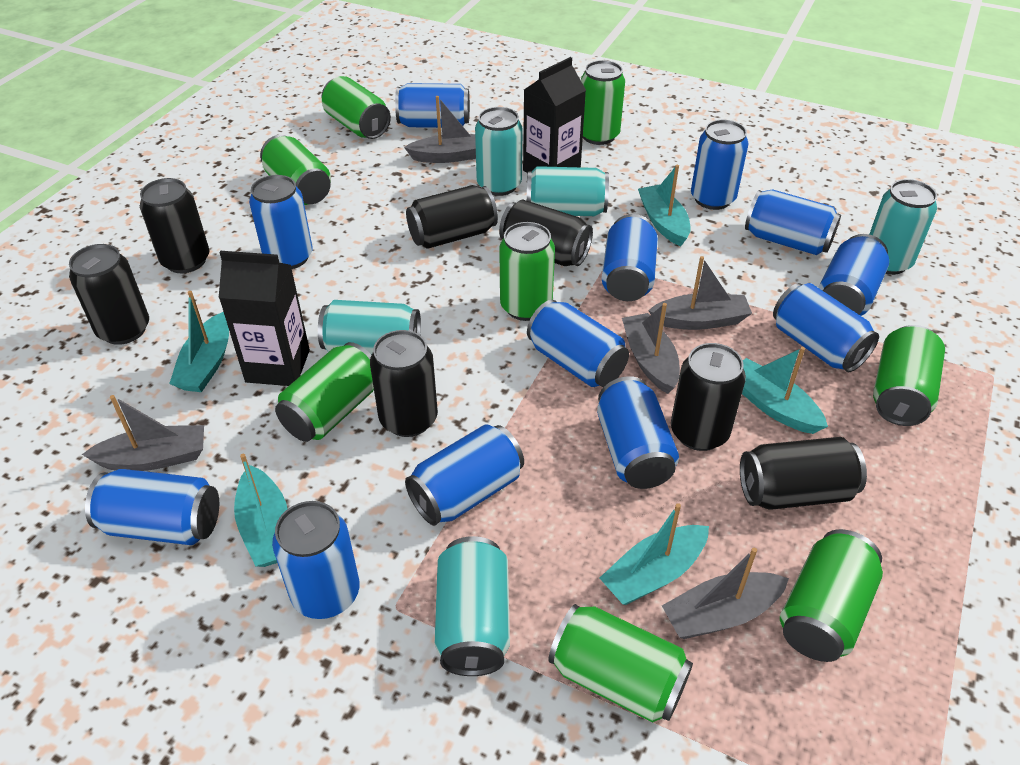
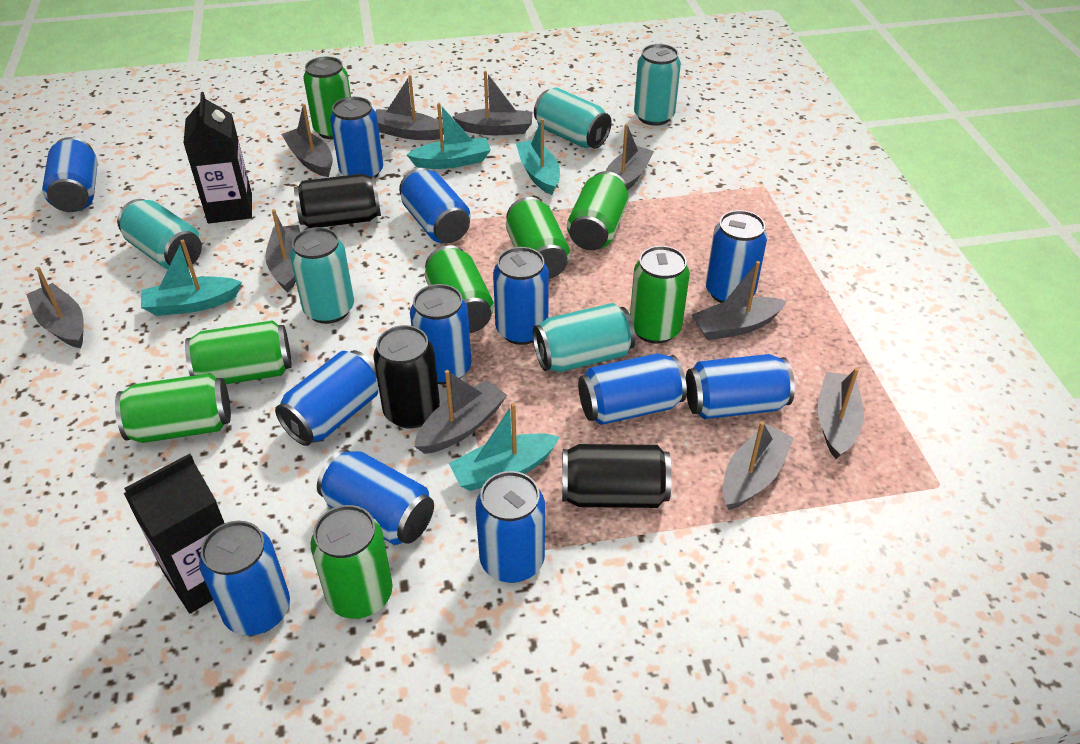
black can: [69,244,149,345] [140,178,209,273] [370,330,438,437] [406,185,498,249] [499,199,593,266] [671,343,746,451] [740,437,867,510] = 7 -> [294,174,381,228] [373,325,440,429] [562,444,672,508] = 3
grey boat: [82,395,204,471] [404,96,476,163] [622,303,680,394] [648,256,752,330] [662,548,789,639] = 5 -> [26,267,84,348] [265,209,300,292] [281,104,333,177] [375,75,444,140] [414,370,507,454] [452,71,532,135] [606,124,654,190] [692,261,786,340] [723,421,794,510] [818,368,864,459] = 10
turquoise boat: [169,291,229,392] [234,454,287,567] [600,503,709,605] [638,165,691,246] [742,347,828,434] = 5 -> [141,240,242,316] [407,103,491,169] [449,403,559,491] [516,118,560,195] = 4

